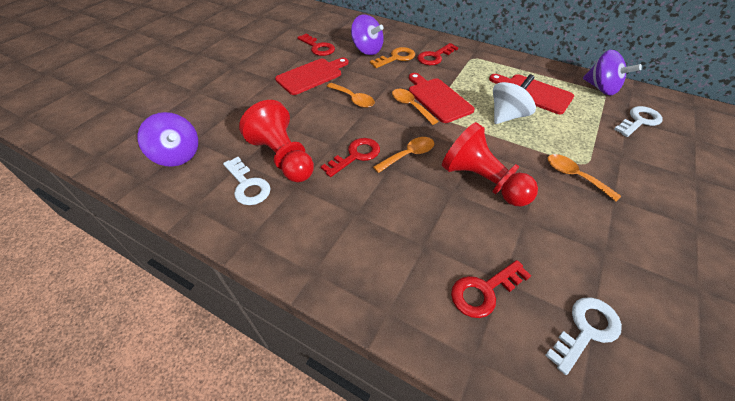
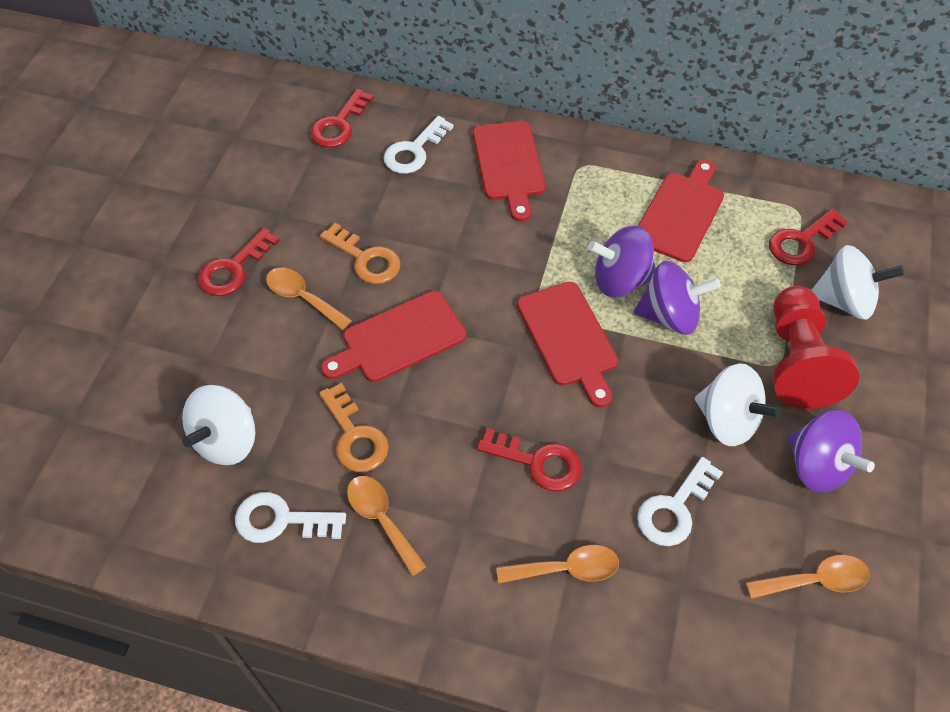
orange key: [370,47,415,68] = 1 -> [319,383,389,472] [320,223,401,284] = 2
red cutting board: [275,58,349,95] [409,73,475,123] [489,74,574,114] = 3 -> [321,291,467,382] [473,121,546,221] [517,282,618,408] [638,160,724,263] = 4
red pawn: [239,100,314,182] [442,122,538,206] = 2 -> [773,286,859,409] = 1
white spinning top: [493,74,536,124] = 1 -> [182,385,255,465] [695,363,782,446] [812,245,904,320] = 3

